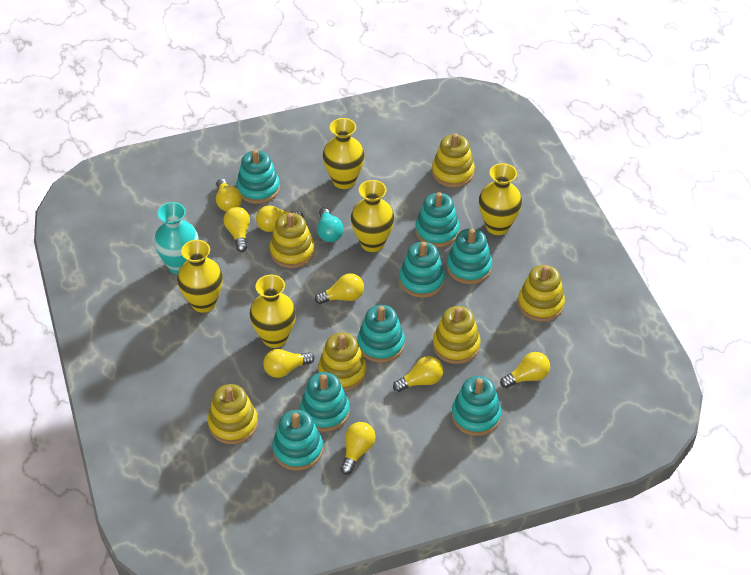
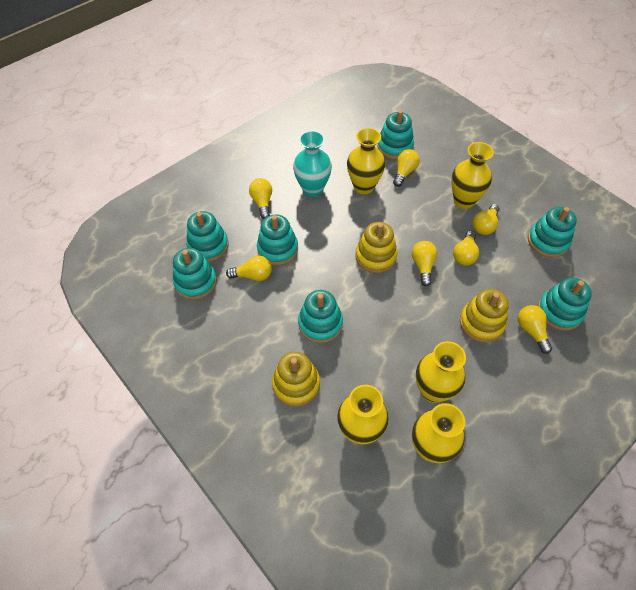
turquoise light bulb: [317,207,344,242] = 1 -> none = 0
turquoise stacking toy: [237,149,280,204] [272,410,323,471] [300,372,350,432] [357,305,405,363] [399,242,445,298] [415,192,460,247] [447,228,492,284] [452,376,501,436] = 8 -> [173,248,217,300] [186,211,229,262] [257,214,298,265] [298,290,343,343] [377,110,414,159] [528,207,577,258] [538,277,592,331] = 7
yellow light bulb: [216,178,242,212] [223,207,250,252] [256,206,303,232] [263,349,314,378] [315,273,364,304] [341,422,376,474] [393,356,443,392] [500,352,550,388] = 8 -> [226,256,272,281] [249,178,272,219] [393,149,420,187] [412,241,437,286] [453,231,479,265] [473,204,499,235] [518,305,552,354] = 7
yellow stacking toy: [208,384,258,444] [270,213,315,268] [318,333,366,391] [432,133,475,187] [433,306,480,364] [518,265,565,322] = 6 -> [272,352,320,407] [355,222,398,273] [460,289,509,342] = 3

